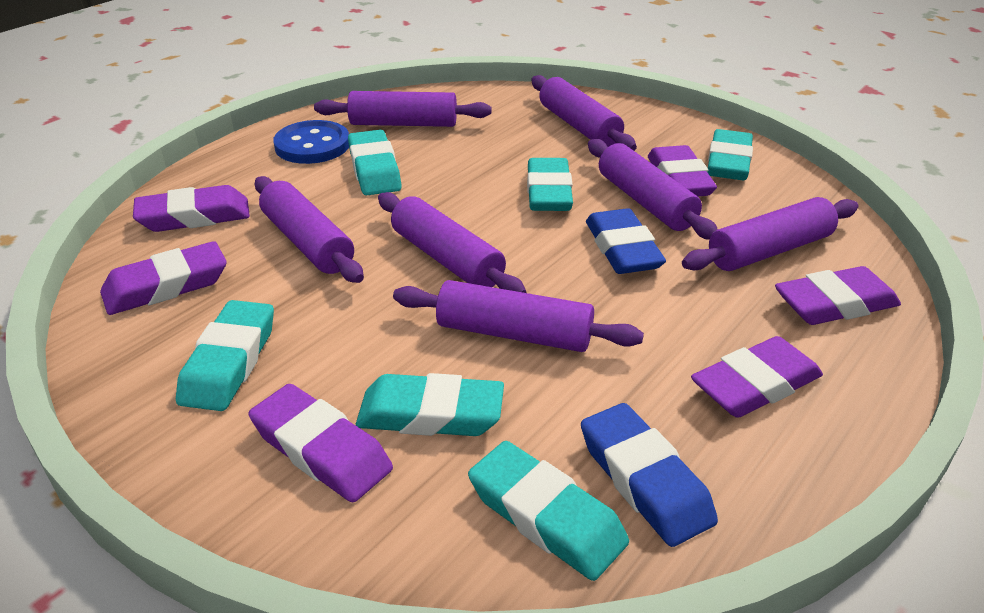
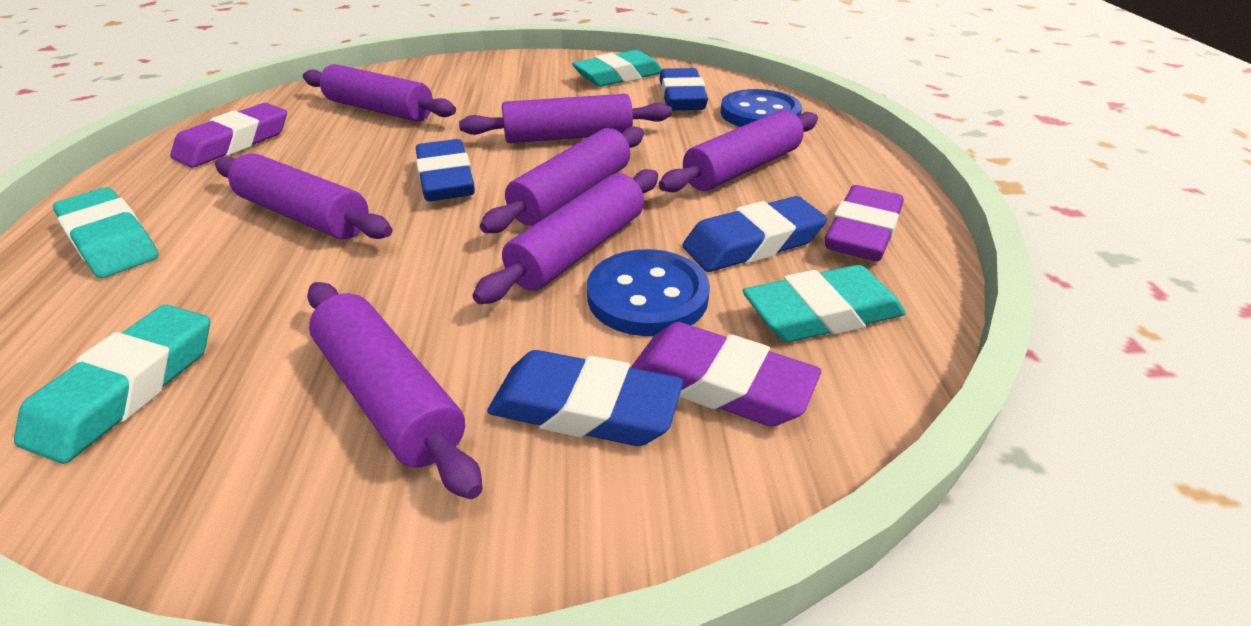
blue button: [273,120,349,164] = 1 -> [587,249,710,336] [720,89,802,127] = 2
blue eraser: [581,403,718,547] [586,208,666,274] = 2 -> [416,139,475,201] [487,350,683,446] [660,68,708,111] [682,196,827,272] = 4
purple eraser: [100,241,227,315] [133,185,250,232] [249,384,393,502] [648,145,717,196] [691,336,823,418] [775,266,901,325] = 6 -> [170,103,287,168] [631,322,821,427] [825,185,904,261] = 3
turquoise eraser: [176,300,274,411] [348,130,402,195] [356,373,504,436] [468,441,629,581] [527,158,573,211] [707,129,753,180] = 6 -> [14,304,210,464] [53,187,158,278] [572,50,662,87] [743,265,906,342] = 4

